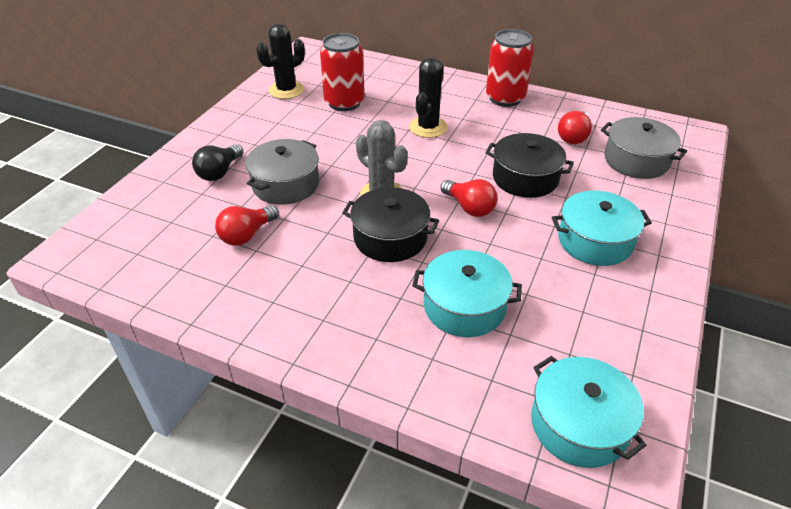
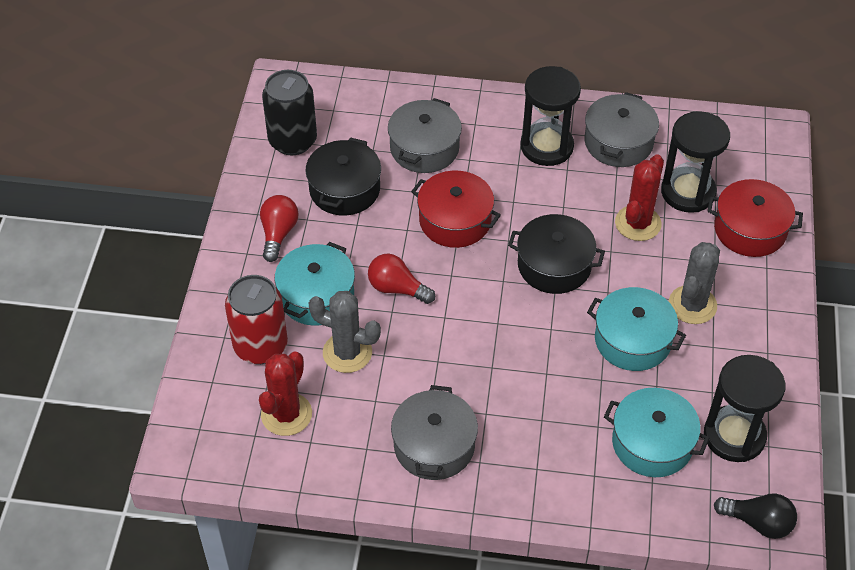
black cactus: [256,23,305,99] [409,58,448,138] = 2 -> none = 0
black can: none = 0 -> [262,70,317,155] = 1
black hourglass: none = 0 -> [520,66,581,166] [661,111,730,213] [704,355,785,462] = 3
grey cactus: [356,120,408,196] = 1 -> [309,291,381,373] [669,242,720,324] = 2
grey pot: [246,139,319,205] [601,117,687,179] = 2 -> [388,98,462,173] [391,385,478,480] [585,92,659,167] = 3
red cactus: none = 0 -> [259,351,312,436] [615,154,664,241] = 2
red can: [320,33,365,111] [486,29,534,107] = 2 -> [225,275,288,364] = 1
red light bulb: [215,205,279,246] [440,179,497,217] [558,111,592,144] = 3 -> [260,195,299,262] [368,254,435,304] = 2
red pot: none = 0 -> [411,171,501,248] [708,179,803,257] = 2

